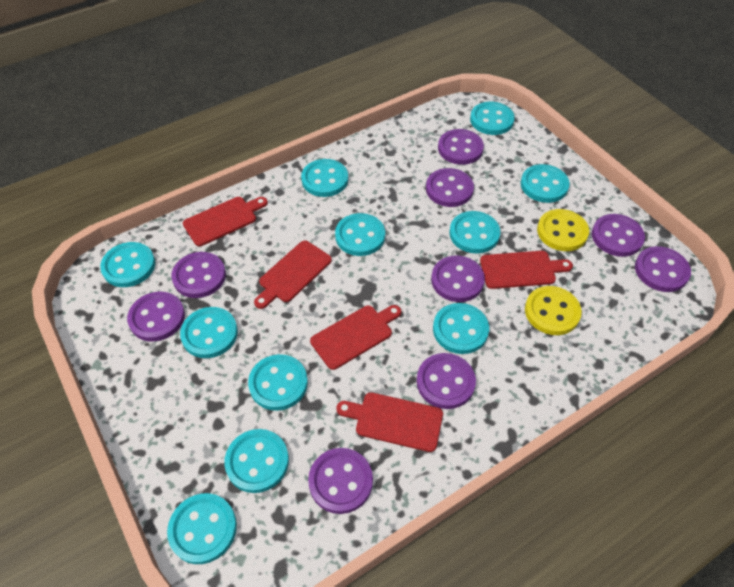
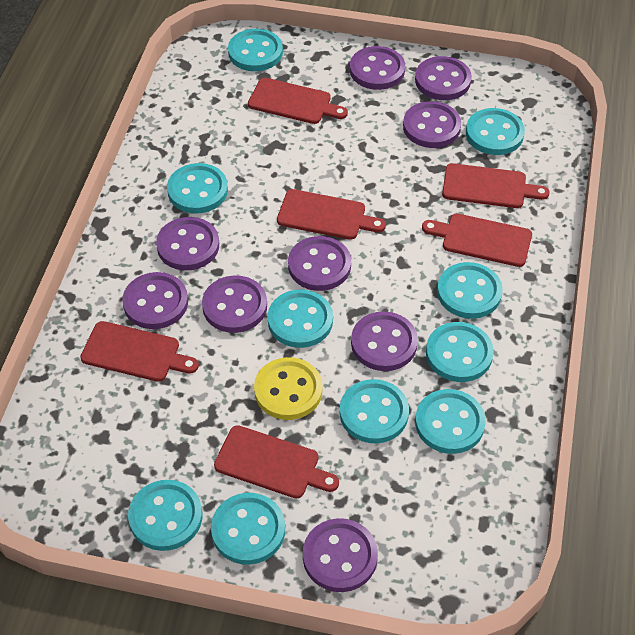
red cutting board: [183,197,268,246] [254,240,332,309] [310,305,401,370] [336,392,443,452] [480,251,573,289] = 5 -> [80,321,199,382] [214,425,339,499] [248,78,348,124] [277,189,386,240] [422,213,532,267] [442,163,550,208] = 6
turquoise button: [100,242,155,287] [167,493,237,564] [180,307,238,358] [224,429,289,493] [248,354,308,411] [301,159,348,197] [335,213,385,256] [433,303,489,354] [450,211,500,254] [470,102,515,135] [521,164,570,203] = 11 -> [128,480,202,551] [167,163,228,214] [211,493,285,565] [228,29,283,71] [267,290,333,348] [340,379,409,443] [415,389,486,454] [426,322,494,382] [437,262,502,319] [466,108,525,155] = 10
yellow button: [525,286,582,335] [537,209,589,251] = 2 -> [254,357,322,420] = 1

